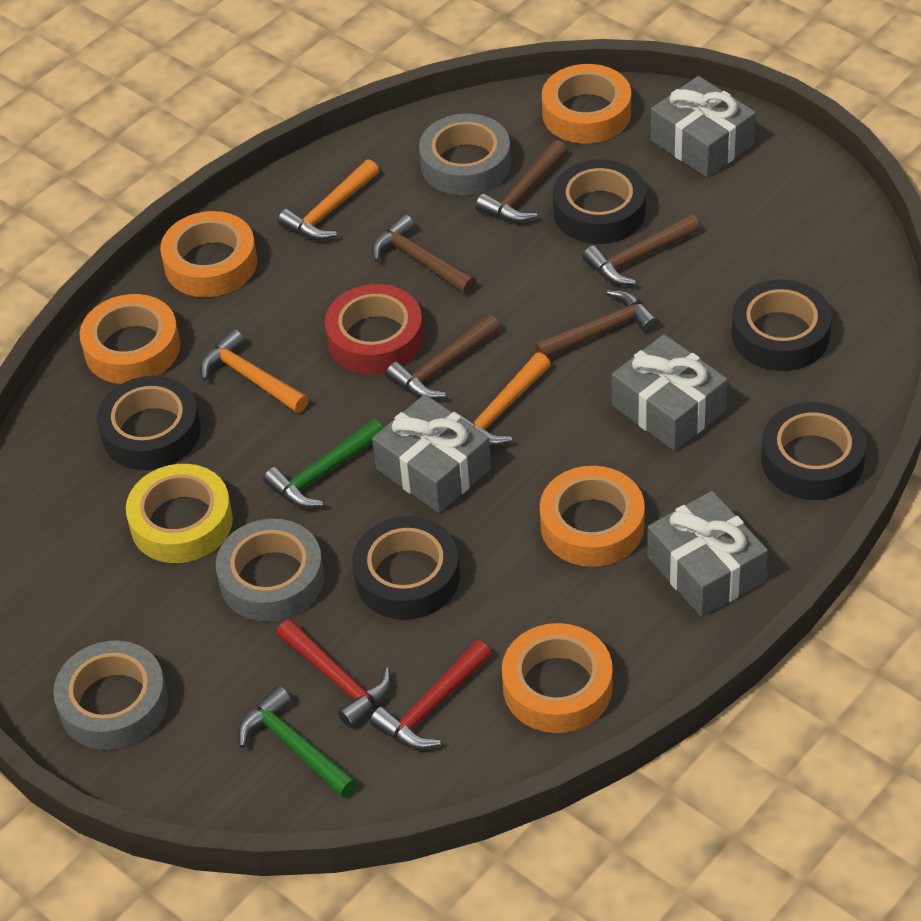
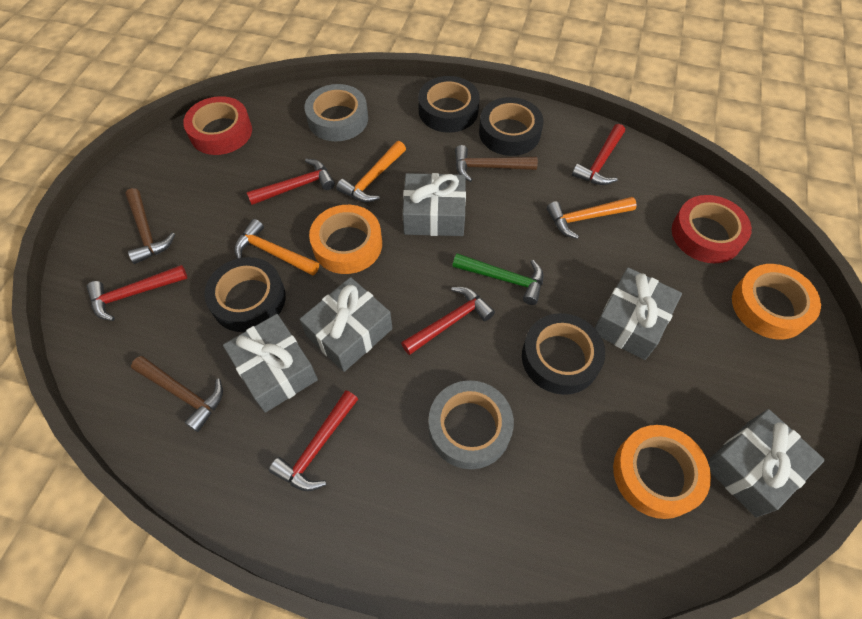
black tape: [97,376,201,470] [352,516,460,620] [553,159,646,244] [732,280,832,371] [761,402,867,500] = 5 -> [204,257,286,332] [418,76,480,133] [479,97,544,156] [522,313,605,395] = 4
brown hammer: [372,214,476,294] [386,315,500,399] [476,140,568,223] [534,290,659,359] [582,214,700,285] = 5 -> [125,188,175,264] [131,356,223,432] [455,145,538,182] = 3
green hammer: [238,686,358,798] [263,419,383,508] = 2 -> [452,253,543,305] = 1
grey gift: [372,394,491,513] [612,334,728,451] [647,491,768,617] [651,76,756,177] = 4 -> [223,314,318,413] [300,277,393,372] [403,173,466,236] [594,267,682,360] [708,409,825,517] = 5
grey tape: [53,641,168,750] [216,519,324,622] [419,114,511,195] = 3 -> [305,84,368,141] [429,380,514,469] = 2
orange tape: [80,294,180,384] [160,211,257,297] [502,623,613,733] [540,466,645,567] [542,64,631,143] = 5 -> [309,205,382,274] [613,425,711,519] [732,264,821,339] = 3
red hammer: [277,619,391,728] [370,640,492,749] = 2 -> [87,265,187,321] [246,159,335,205] [269,390,358,491] [401,287,495,355] [572,124,625,185] = 5
red tape: [325,284,424,375] = 1 -> [183,96,252,155] [672,195,752,263] = 2
yellow tape: [126,464,233,563] = 1 -> none = 0

